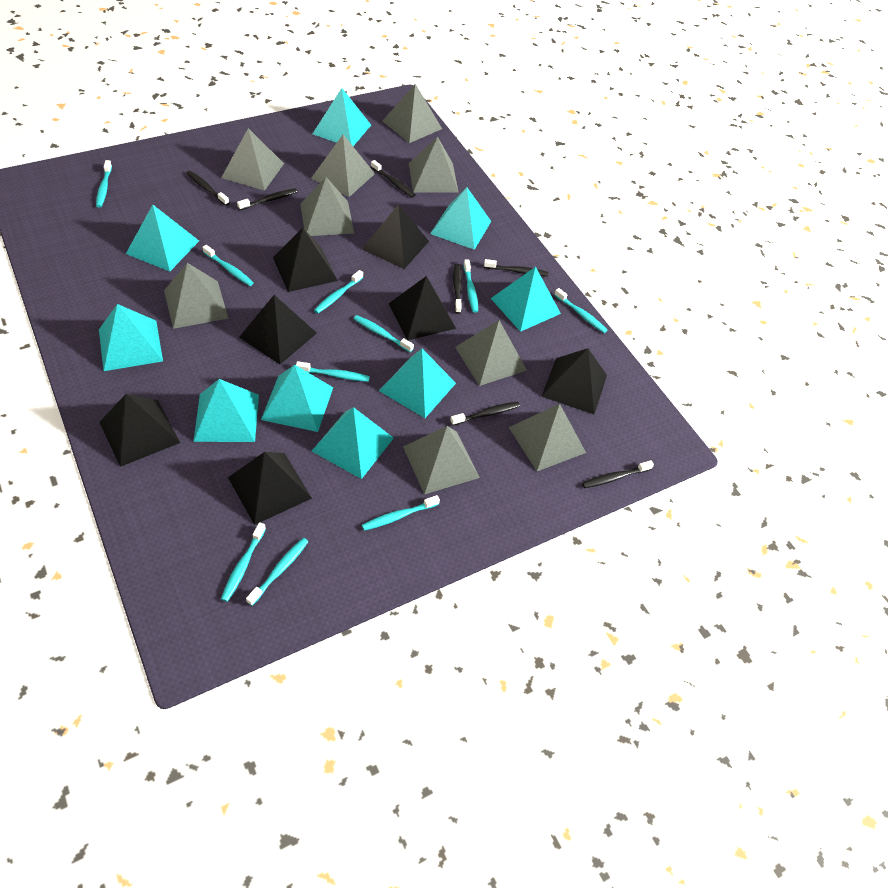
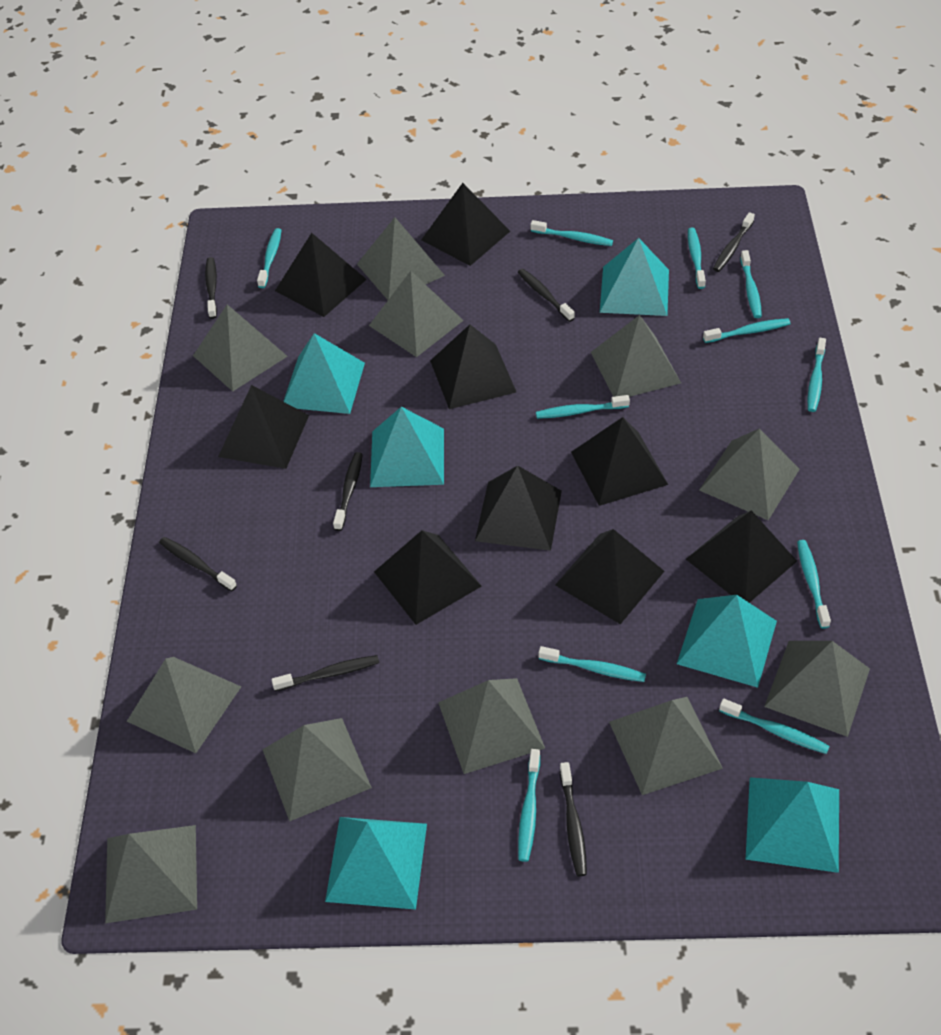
black pyramid: [99,394,180,467] [228,452,312,525] [239,295,317,364] [273,228,338,292] [362,204,429,269] [389,276,456,340] [541,348,607,414] = 7 -> [218,385,309,469] [275,233,367,317] [374,530,482,625] [421,183,510,266] [430,324,516,409] [475,466,562,551] [555,529,664,624] [571,417,668,506] [686,511,797,603] = 9
grey pyramid: [164,263,228,329] [221,128,284,191] [300,177,354,236] [311,135,375,197] [383,84,442,143] [403,426,480,494] [409,137,459,193] [455,320,527,386] [509,404,586,471] = 9 -> [105,825,197,923] [127,657,241,753] [193,304,288,391] [262,718,372,821] [357,217,445,300] [369,271,464,357] [438,678,545,774] [591,315,681,397] [609,697,723,795] [699,428,800,520] [764,641,870,737] = 11
turquoise pyramid: [99,304,163,371] [126,205,199,272] [193,379,259,442] [261,365,333,432] [312,407,394,479] [313,88,371,146] [379,349,456,418] [430,187,491,250] [491,267,561,332] = 9 -> [283,333,365,414] [325,817,427,910] [370,407,444,487] [600,238,669,316] [677,595,777,688] [746,777,839,873] = 6
turquoise toothbrush: [96,160,112,208] [203,245,254,286] [221,522,266,602] [246,538,308,606] [296,361,370,382] [314,270,363,313] [354,315,414,352] [362,495,440,531] [463,260,478,313] [554,288,607,333] = 10 -> [257,228,281,288] [518,749,540,862] [531,220,613,246] [536,395,630,419] [539,646,646,682] [688,228,706,289] [703,318,791,343] [719,699,830,754] [740,250,762,318] [797,540,831,629] [808,338,826,412] = 11

